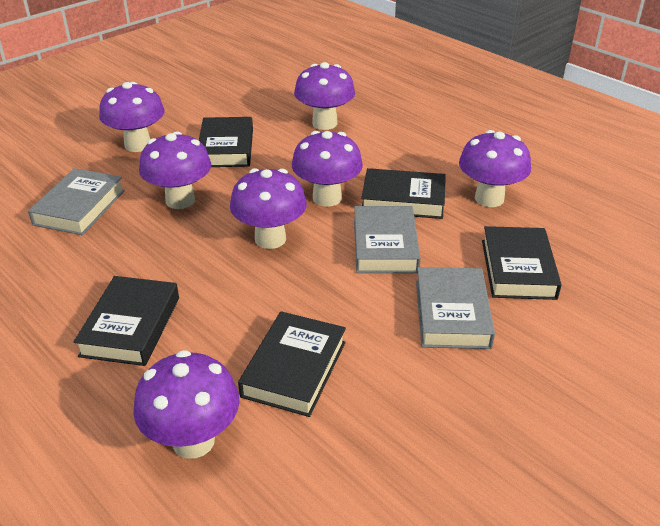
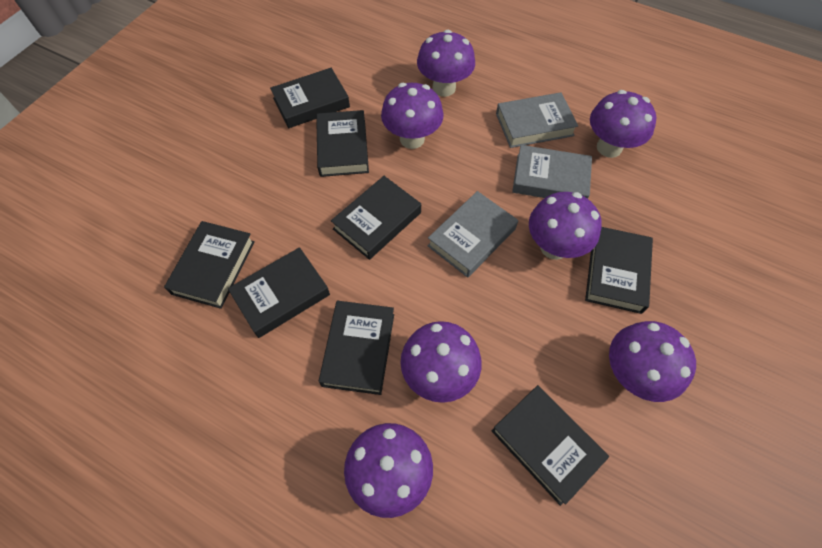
black book: [74,276,179,366] [199,117,253,167] [238,311,346,417] [361,168,446,219] [482,226,562,300] = 5 -> [164,221,255,309] [228,247,330,338] [270,68,350,128] [316,110,369,177] [319,301,394,395] [331,176,421,260] [492,385,609,506] [585,227,653,314] = 8

